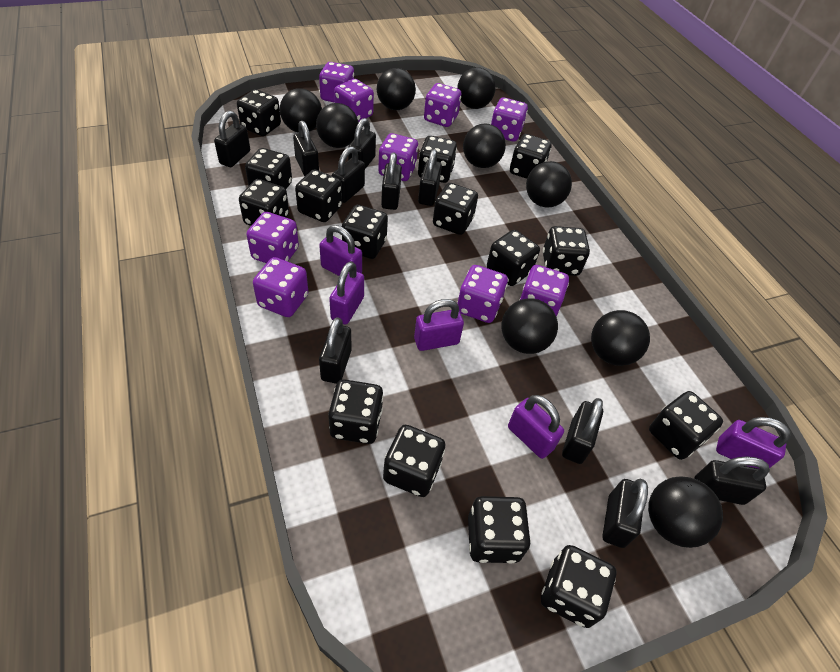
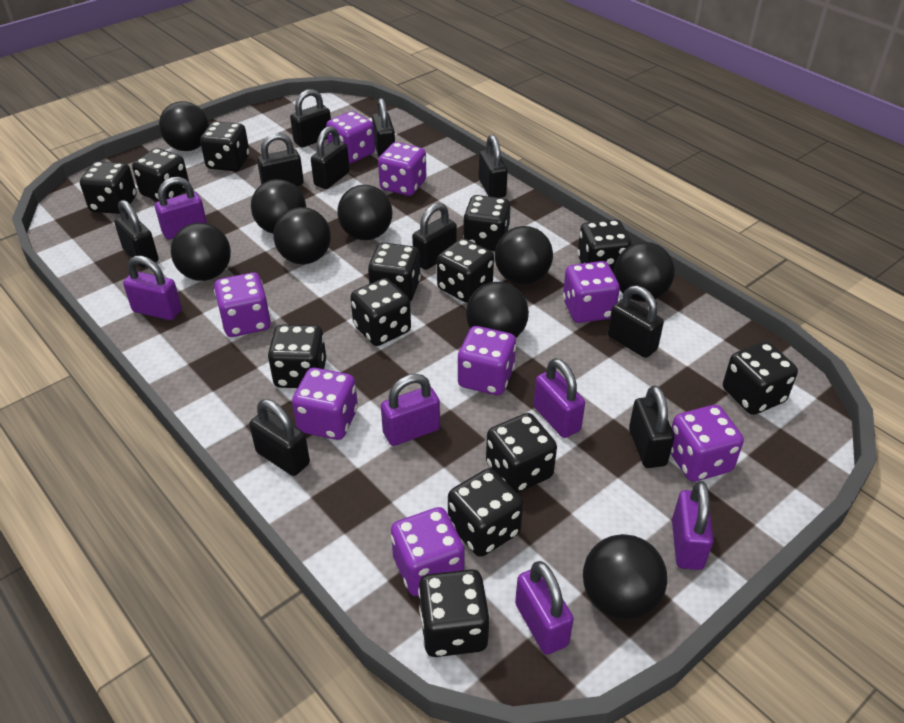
black dice: [237,89,281,136] [239,179,289,226] [245,148,292,189] [295,170,342,222] [328,379,383,444] [342,205,388,259] [383,425,445,497] [418,136,457,183] [433,183,478,235] [468,496,531,564] [487,230,540,286] [510,134,551,179] [541,545,616,628] [543,226,590,276] [649,391,723,460] = 15 -> [80,161,137,214] [132,148,189,201] [200,121,250,171] [268,325,326,388] [350,278,411,346] [368,243,421,302] [418,569,490,657] [437,238,494,303] [448,469,523,557] [463,195,511,251] [486,413,557,493] [578,219,631,273] [723,342,798,415] = 13
purple dice: [246,212,299,263] [253,257,308,317] [319,62,354,103] [334,79,374,122] [378,133,418,181] [424,83,461,127] [457,265,508,323] [491,98,528,142] [519,265,569,317] = 9 -> [214,272,271,337] [292,368,358,440] [326,111,375,163] [378,142,426,196] [391,507,465,596] [458,326,516,395] [563,261,620,323] [670,405,744,482] = 8
purple padlock: [319,225,362,276] [329,261,364,325] [414,299,464,351] [508,395,564,459] [716,417,791,468] = 5 -> [123,256,182,320] [155,177,207,240] [381,374,440,446] [515,561,574,655] [534,358,585,438] [672,481,714,570] = 6

